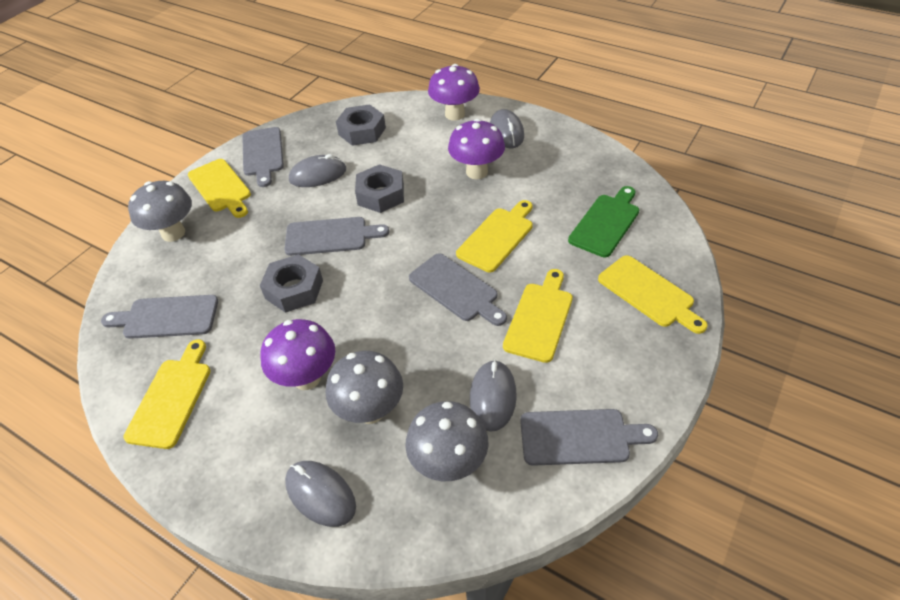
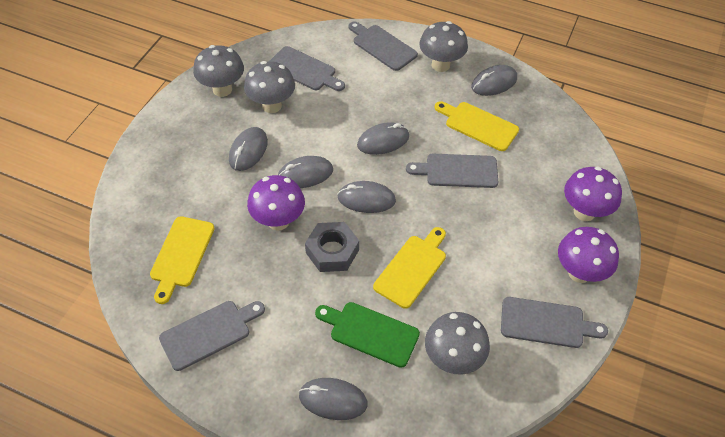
grey mouse: [285,461,356,527] [289,154,346,187] [470,360,517,432] [490,109,524,148] = 4 -> [229,127,268,171] [278,156,333,188] [299,378,368,420] [338,181,396,213] [357,122,409,155] [471,65,517,96] = 6
grey mushroom: [128,181,192,242] [326,351,403,424] [405,401,489,481] = 3 -> [193,45,244,97] [244,61,295,113] [419,21,468,72] [425,312,490,375] = 4
grey nut: [260,254,323,313] [336,104,386,146] [355,164,404,213] = 3 -> [305,222,359,272] = 1
yellow cutting board: [123,339,211,449] [188,159,251,218] [456,200,533,272] [503,269,573,363] [598,255,707,334] = 5 -> [150,216,215,304] [373,227,446,309] [435,101,519,151] = 3

